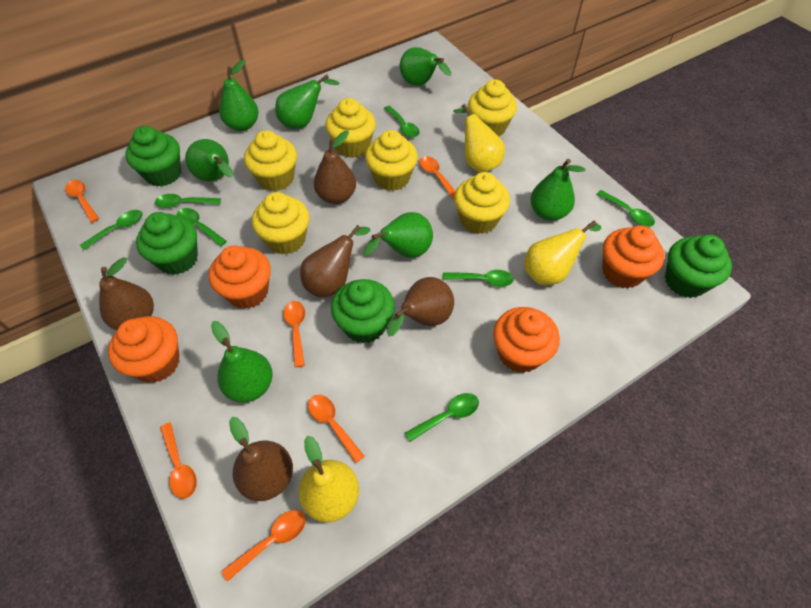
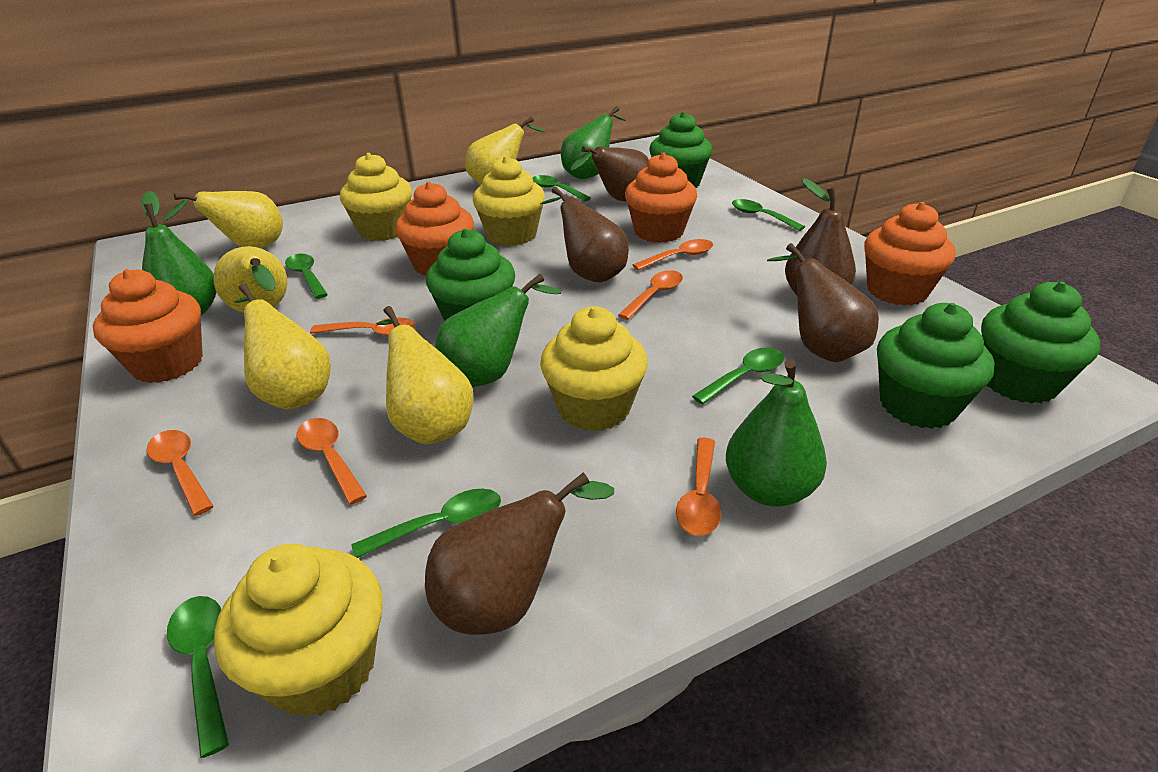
green pear: [185,139,233,181] [211,321,273,402] [219,60,259,131] [275,74,339,129] [363,212,433,258] [400,47,451,86] [530,159,585,221] = 7 -> [141,191,217,315] [435,274,561,387] [561,106,626,179] [726,359,827,507] = 4
green spoon: [80,210,143,250] [155,194,221,208] [177,208,227,247] [384,106,420,138] [405,393,479,442] [443,270,514,287] [597,190,655,227] = 7 -> [167,596,229,758] [285,254,328,299] [351,489,501,558] [532,175,591,202] [692,348,784,405] [732,199,805,231] = 6
yellow cupcake: [244,130,297,191] [252,192,309,254] [326,98,376,158] [365,130,418,191] [454,172,510,234] [468,80,517,137] = 6 -> [214,544,383,717] [340,153,412,241] [473,156,545,246] [540,306,648,431] = 4
yellow pear: [298,436,359,523] [453,104,505,172] [524,220,601,285] = 3 -> [163,191,283,248] [213,246,287,313] [234,284,331,409] [376,306,474,444] [465,117,545,185] = 5

